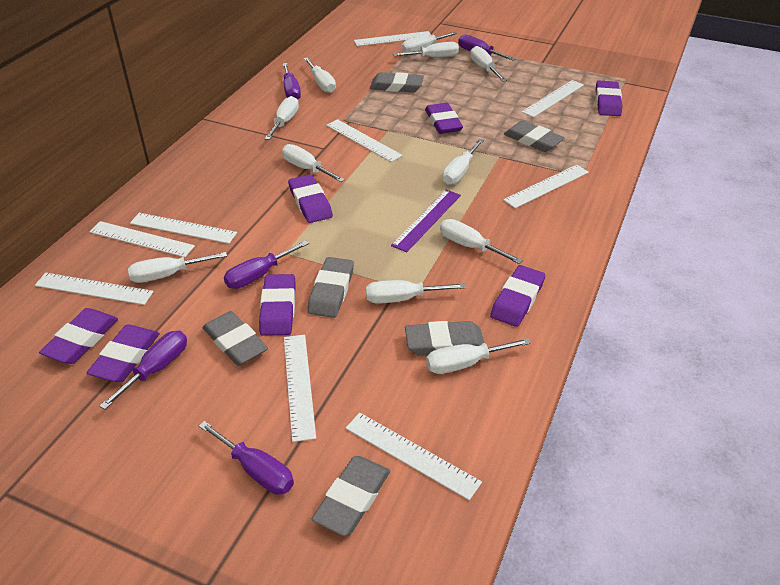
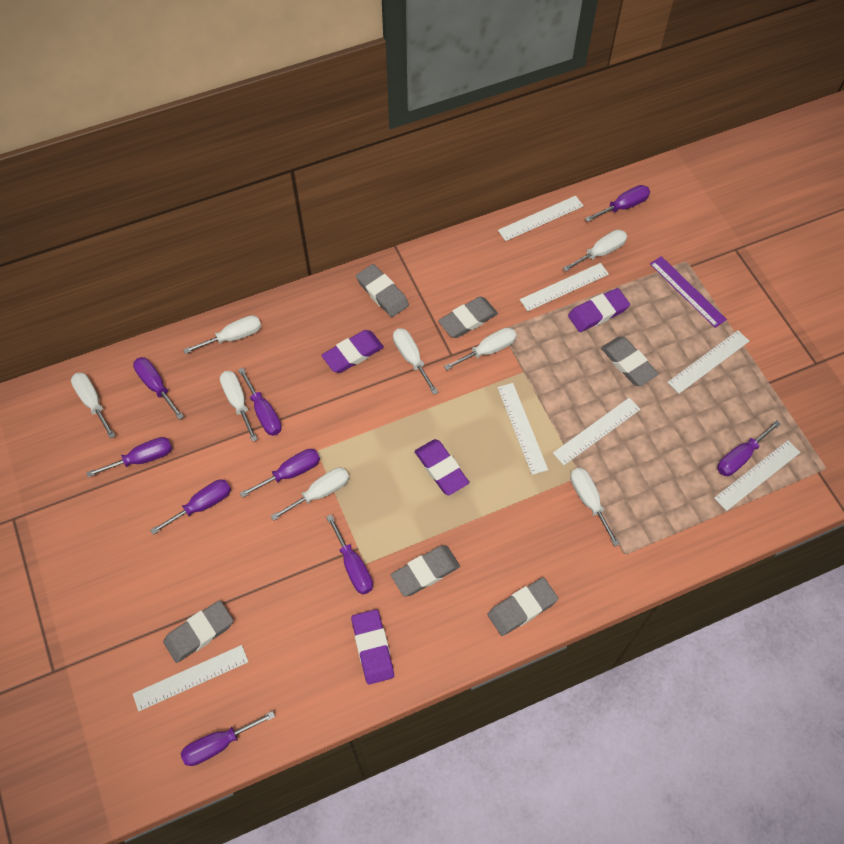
purple eraser: [39,308,118,364] [87,325,160,382] [259,274,296,336] [288,174,333,223] [425,103,463,134] [490,265,545,327] [596,81,622,116] = 7 -> [321,330,384,373] [351,609,394,685] [415,439,469,495] [568,288,630,332] = 4
purple screwdriver: [99,331,187,410] [199,421,294,495] [224,240,309,289] [283,63,301,99] [458,34,516,61] = 5 -> [86,437,172,477] [133,357,184,420] [150,479,231,535] [181,711,275,766] [238,368,282,436] [240,449,320,498] [326,514,373,594] [585,185,650,222] [717,420,781,476] = 9
white ruler: [35,273,154,305] [89,221,195,257] [130,213,237,244] [284,335,316,442] [326,119,403,162] [346,413,482,500] [354,31,431,46] [503,165,589,208] [521,80,584,117] = 9 -> [133,645,248,711] [497,383,548,475] [498,196,584,241] [520,263,609,311] [553,398,641,465] [668,330,749,394] [714,440,801,511] = 7
white screwdriver: [128,252,227,283] [265,96,299,140] [282,144,345,182] [304,57,336,93] [366,280,466,304] [393,42,459,58] [401,32,458,52] [426,338,531,374] [440,219,523,264] [442,139,484,185] [470,46,507,82] = 11 -> [71,372,115,439] [183,315,261,354] [220,371,258,442] [271,468,349,521] [393,328,438,395] [444,327,517,371] [563,230,627,272] [570,468,620,547] = 8

